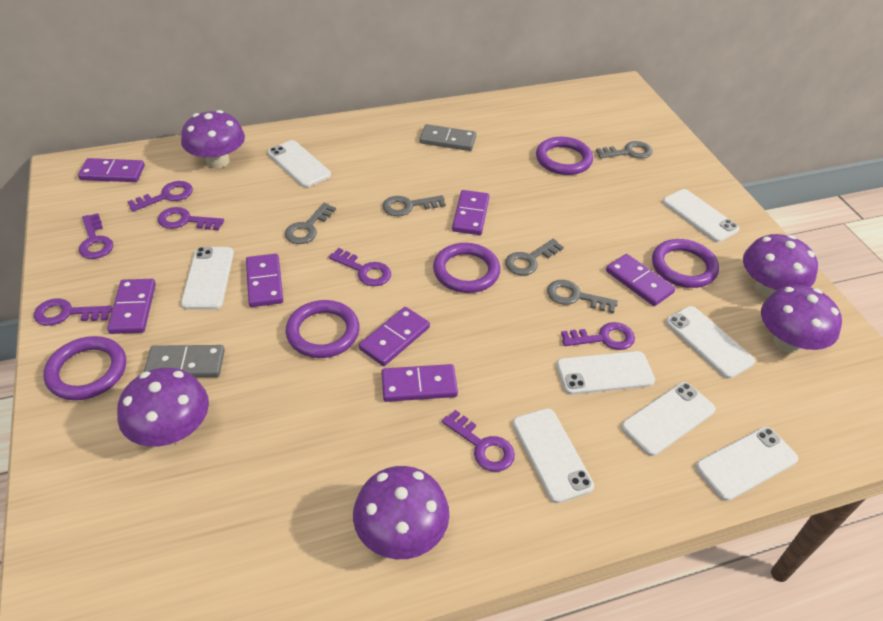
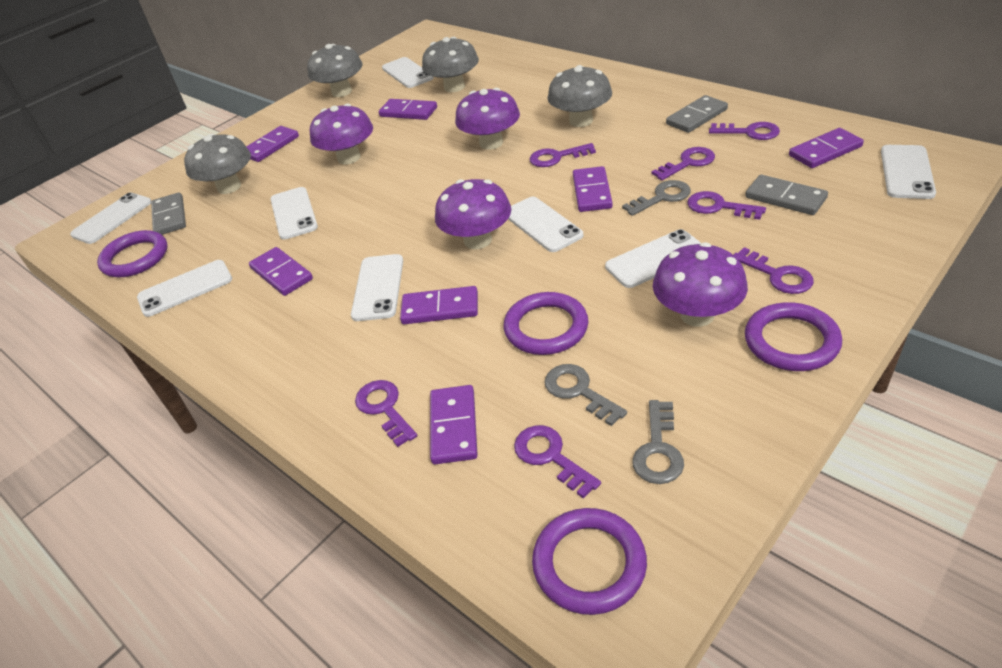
grey domino: [144,345,225,377] [419,124,476,151] = 2 -> [151,192,186,235] [666,95,728,133] [745,175,828,215] = 3
grey key: [285,203,336,244] [383,195,446,216] [505,239,564,275] [547,280,618,313] [596,141,652,159] = 5 -> [544,364,627,426] [622,180,691,216] [632,400,684,484] = 3
grey mushroom: none = 0 -> [184,134,251,194] [307,44,363,97] [422,37,479,92] [547,65,612,127] = 4
purple mushroom: [117,368,209,447] [181,110,245,168] [353,466,449,559] [743,234,818,298] [761,285,842,353] = 5 -> [310,104,373,164] [435,179,511,249] [455,88,520,150] [653,242,748,327] = 4
purple ring: [43,336,126,400] [286,300,360,358] [433,243,500,293] [536,137,593,175] [652,239,719,288] = 5 -> [97,230,168,277] [504,292,588,355] [532,508,647,615] [745,302,842,371] = 4

